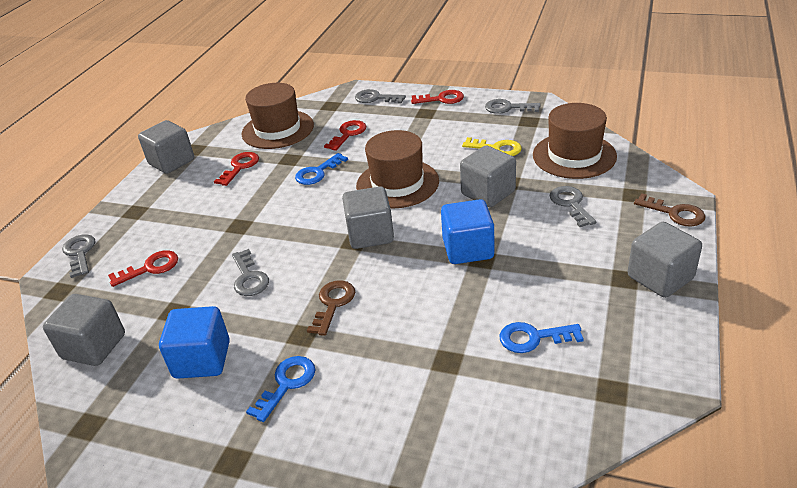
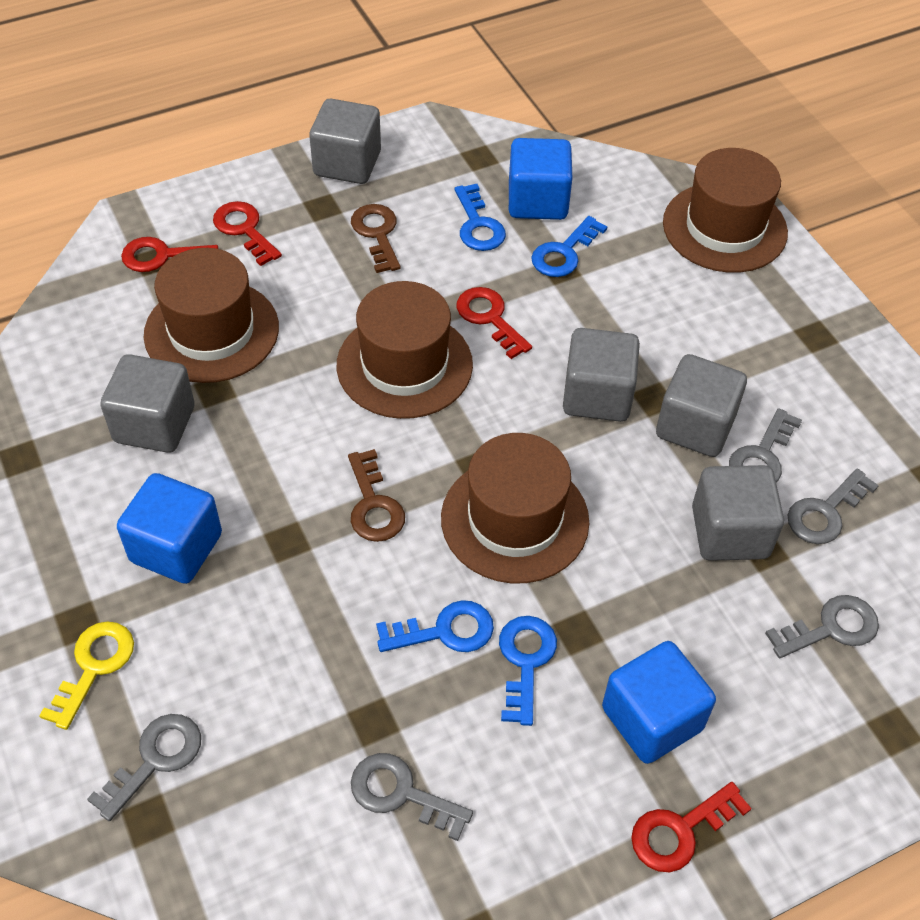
blue cube: [159,306,230,379] [441,199,494,264] = 2 -> [117,473,222,584] [509,138,572,220] [602,641,716,764] = 3
blue key: [246,356,316,422] [295,153,348,185] [499,322,584,353] = 3 -> [376,600,494,652] [455,184,506,251] [499,616,557,726] [531,216,608,277] = 4
brown hat: [242,83,314,149] [356,130,439,208] [533,103,617,179] = 3 -> [144,248,279,383] [337,281,473,419] [441,433,589,583] [663,148,788,273] = 4

